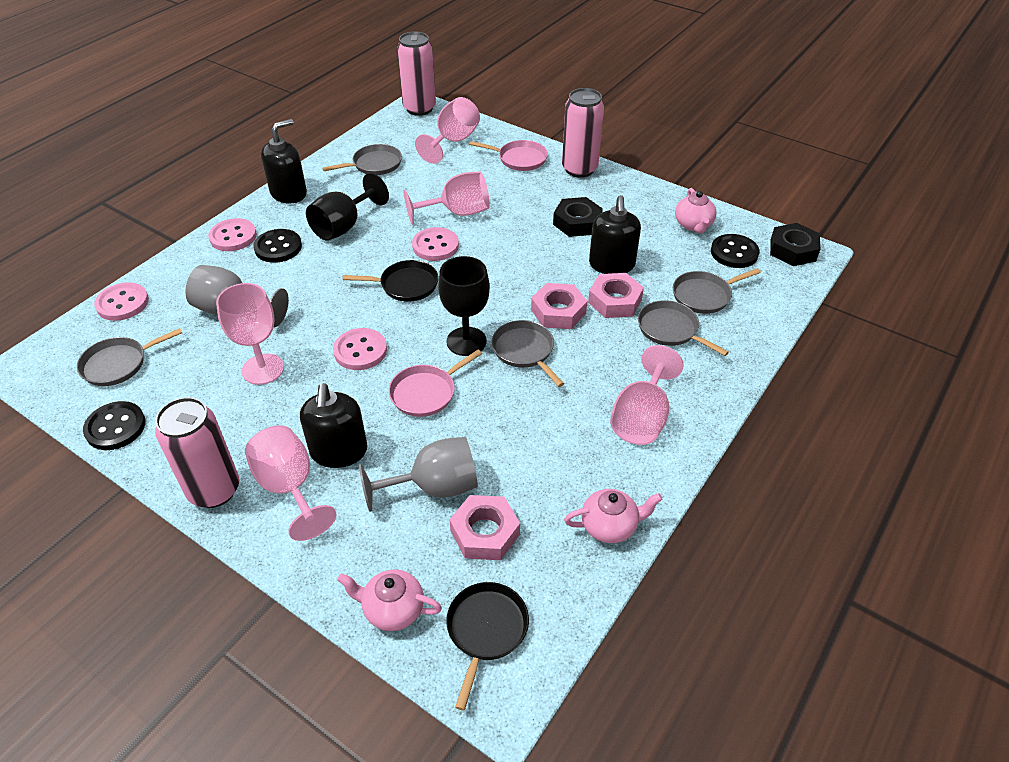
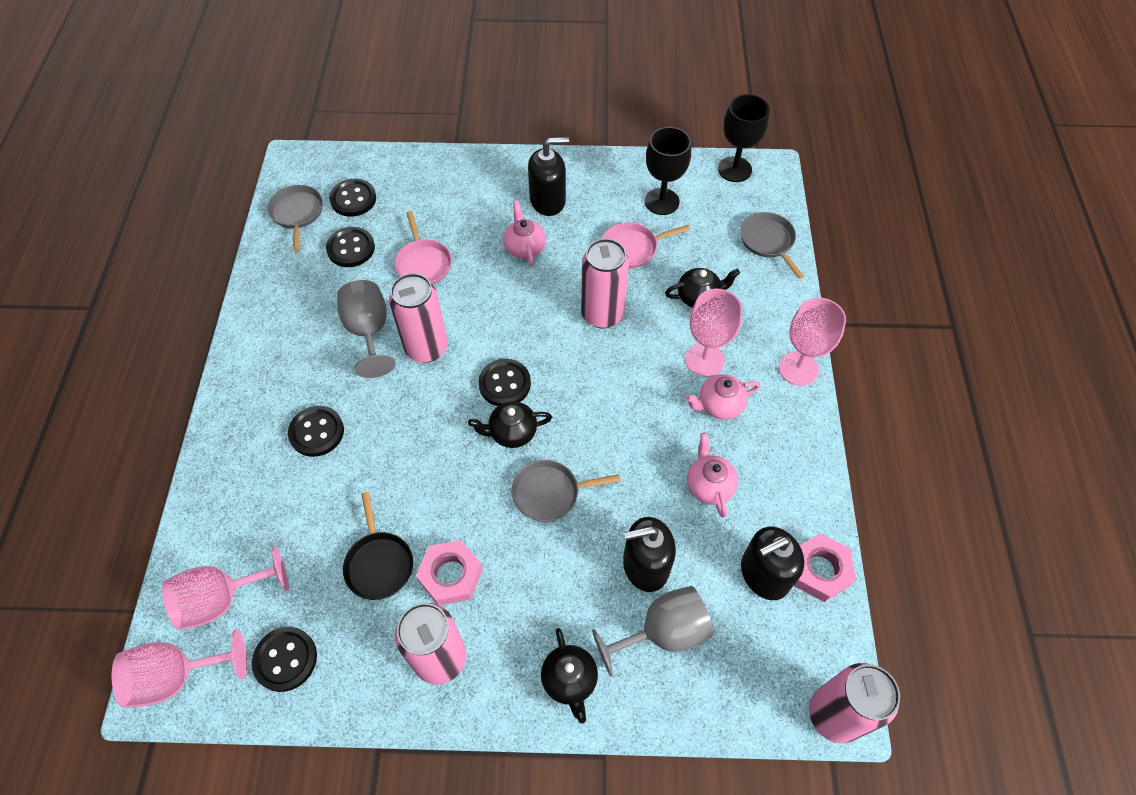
black button: [83,401,146,450] [253,229,302,263] [711,234,759,268] = 3 -> [252,627,317,692] [288,406,344,457] [326,227,375,267] [329,179,376,217] [478,359,531,406] = 5
black nut: [553,197,603,237] [770,223,820,266] = 2 -> none = 0
black pan: [343,260,439,302] [446,582,529,711] = 2 -> [343,492,413,600] = 1
black teapot: none = 0 -> [468,401,552,448] [541,628,598,723] [665,268,740,308] = 3
grey pan: [77,328,182,386] [322,144,402,175] [492,320,564,387] [638,300,729,356] [673,268,761,314] = 5 -> [268,185,323,252] [511,460,620,522] [740,212,805,279] = 3
pink button: [94,282,149,321] [208,218,257,251] [333,328,387,370] [412,227,459,261] = 4 -> none = 0
pink can: [155,397,239,508] [397,32,436,116] [562,88,604,178] = 3 -> [389,273,448,363] [395,603,466,685] [581,239,629,329] [809,663,900,743] = 4
pink goblet: [216,283,284,385] [245,425,337,541] [403,171,490,225] [415,97,480,164] [610,345,683,445] = 5 -> [111,629,247,708] [162,546,289,630] [685,289,742,377] [779,298,846,386] = 4
pink nut: [449,495,520,560] [531,283,587,329] [588,273,644,318] = 3 -> [416,540,483,606] [794,533,856,602] = 2

